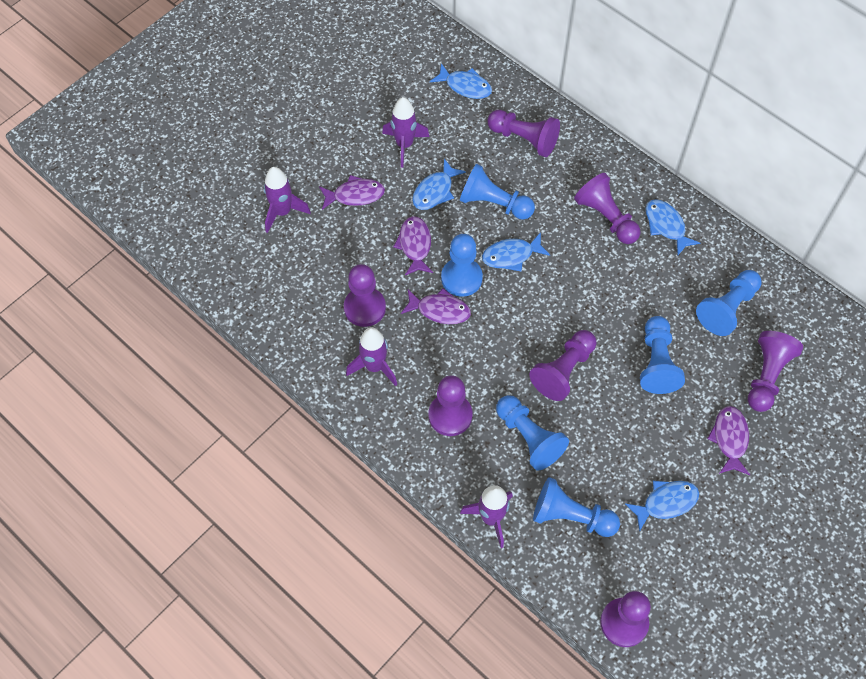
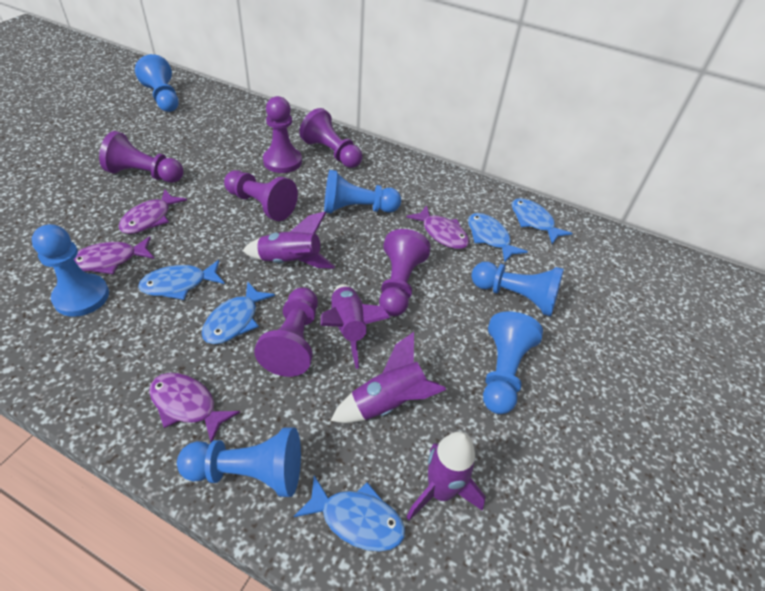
purple pawn: [344,264,386,327] [429,376,472,436] [487,110,560,157] [529,330,597,401] [574,173,640,244] [600,591,651,647] [748,331,803,412] = 7 -> [99,131,184,183] [224,170,298,221] [254,287,318,377] [263,96,302,173] [299,108,363,168] [379,229,431,316] = 6

